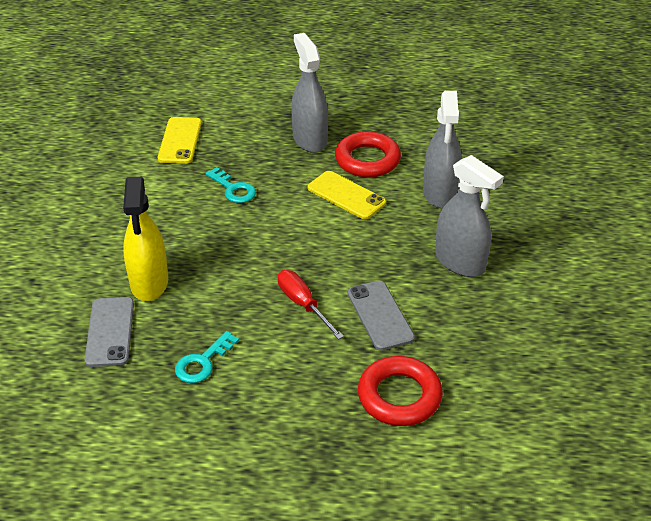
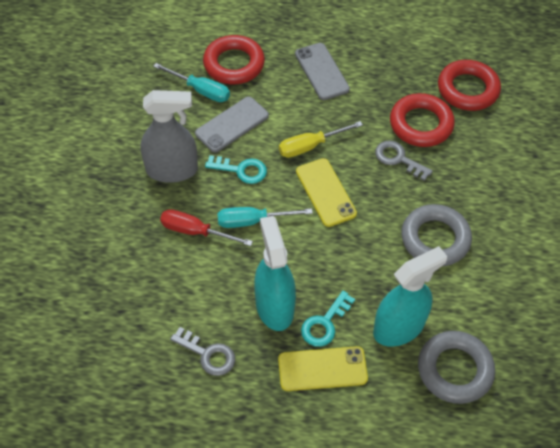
grey key: none = 0 -> [170,327,235,376] [375,141,433,181] = 2
grey ring: none = 0 -> [401,204,472,266] [418,331,495,404] = 2
grey spray bottle: [291,33,328,153] [423,91,462,208] [435,155,504,277] = 3 -> [140,90,198,183] = 1
red ring: [335,131,401,177] [358,356,443,426] = 2 -> [203,35,265,84] [390,93,455,147] [438,60,501,111] = 3
turquoise screwdriver: none = 0 -> [153,63,230,102] [218,207,313,228] = 2
turquoise spray bottle: none = 0 -> [254,216,296,331] [373,246,447,347] = 2
yellow screwdriver: none = 0 -> [279,121,363,158] = 1
yellow spray bottle: [123,177,168,301] = 1 -> none = 0

